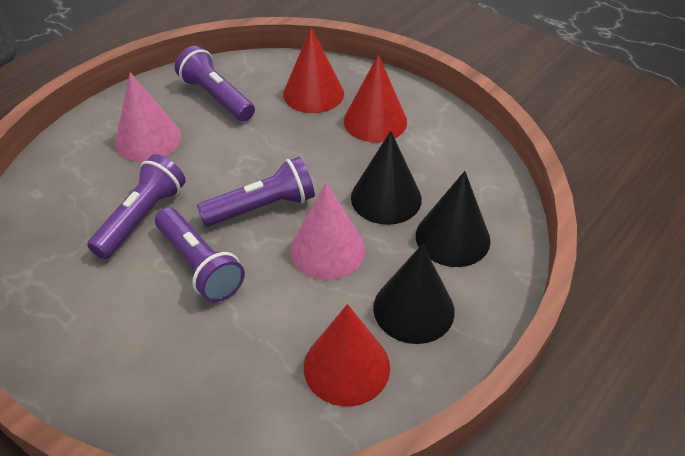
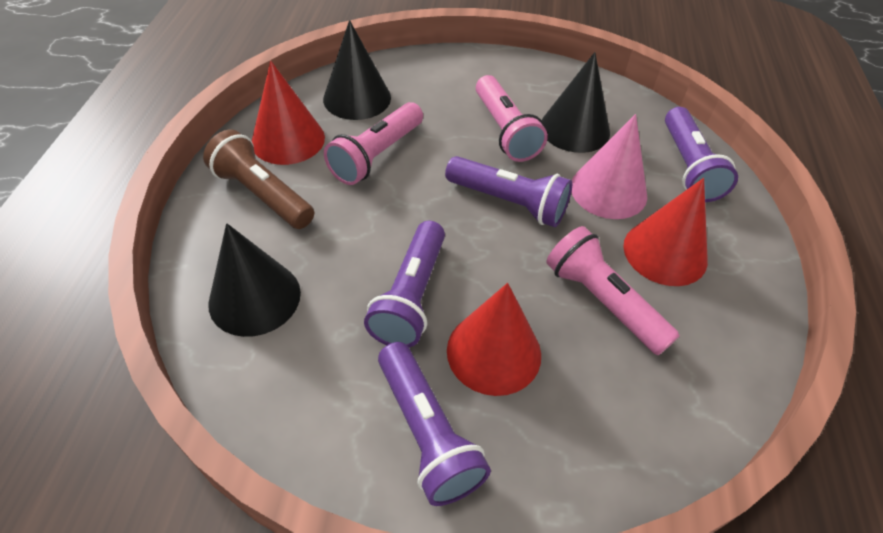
brown flashlight: none = 0 -> [203,130,314,229] = 1
pink cone: [115,72,181,162] [290,183,366,280] = 2 -> [571,114,647,219] = 1
pink flashlight: none = 0 -> [324,102,423,185] [476,75,548,162] [546,226,680,355] = 3

